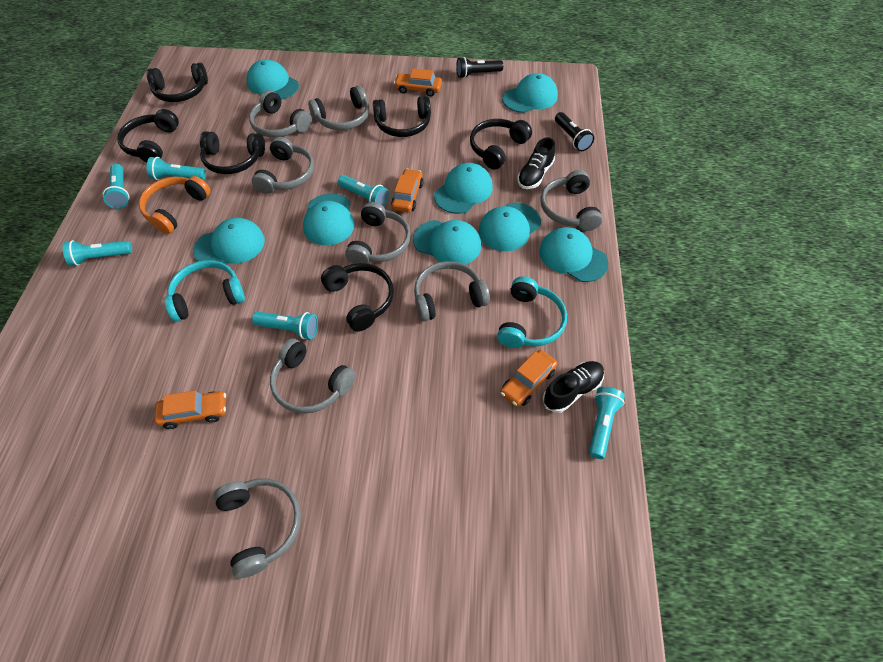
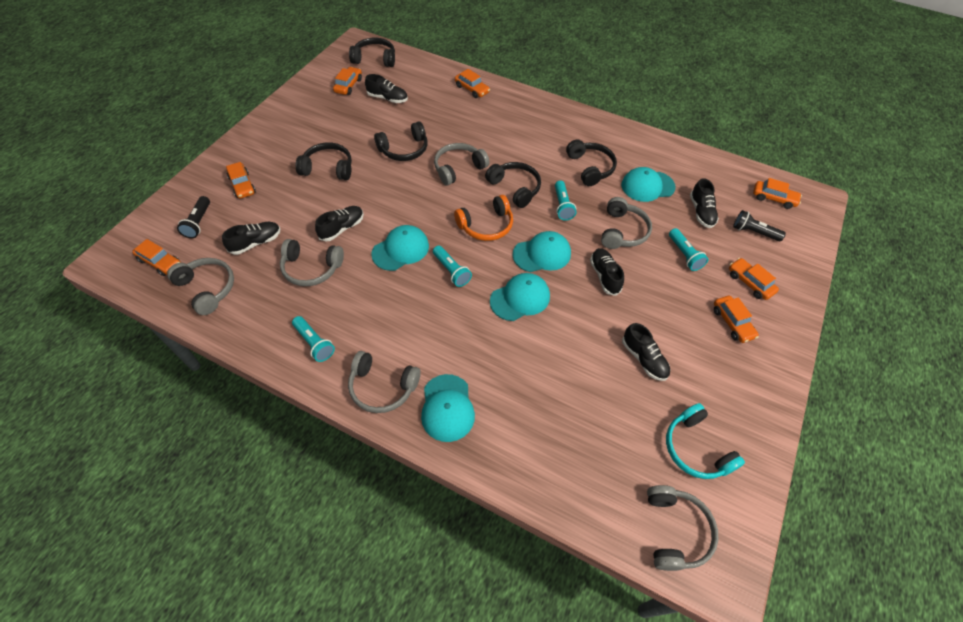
black headphones: [117,109,179,162] [146,63,208,102] [200,131,265,174] [321,263,394,332] [373,96,431,137] [470,119,532,170] = 6 -> [296,142,352,180] [349,38,395,67] [374,122,428,161] [485,162,541,208] [566,139,617,186] = 5
black shoe: [518,137,555,189] [542,361,604,413] = 2 -> [222,222,280,255] [315,206,364,242] [365,74,408,103] [590,248,624,296] [622,323,670,381] [690,178,719,228] = 6
grey headphones: [214,478,301,578] [249,90,312,138] [252,137,314,194] [270,339,356,414] [308,85,369,130] [345,202,411,264] [414,261,490,322] [540,170,603,231] = 8 -> [167,258,234,315] [280,239,344,286] [348,351,421,413] [434,143,490,185] [601,197,652,249] [647,485,718,571] = 6
orange car: [154,390,226,429] [391,169,423,212] [394,68,442,97] [500,350,557,407] = 4 -> [132,239,181,276] [226,162,256,199] [333,67,362,95] [455,69,490,98] [714,296,759,343] [729,258,779,300] [753,178,802,209] = 7
turquoise cap: [193,218,265,264] [246,59,299,100] [303,193,355,246] [413,220,481,265] [434,163,493,214] [479,203,541,251] [502,73,558,113] [539,227,608,282] = 8 -> [371,225,429,271] [421,374,475,442] [490,273,550,321] [512,231,571,272] [621,167,676,202] = 5
turquoise flashlight: [63,240,132,266] [102,164,130,209] [146,157,206,180] [252,312,318,339] [338,175,389,207] [589,387,625,459] = 6 -> [292,316,335,362] [433,246,472,287] [555,181,577,220] [669,228,708,271] = 4
turquoise headphones: [165,260,245,322] [497,276,567,348] = 2 -> [666,403,745,479] = 1

